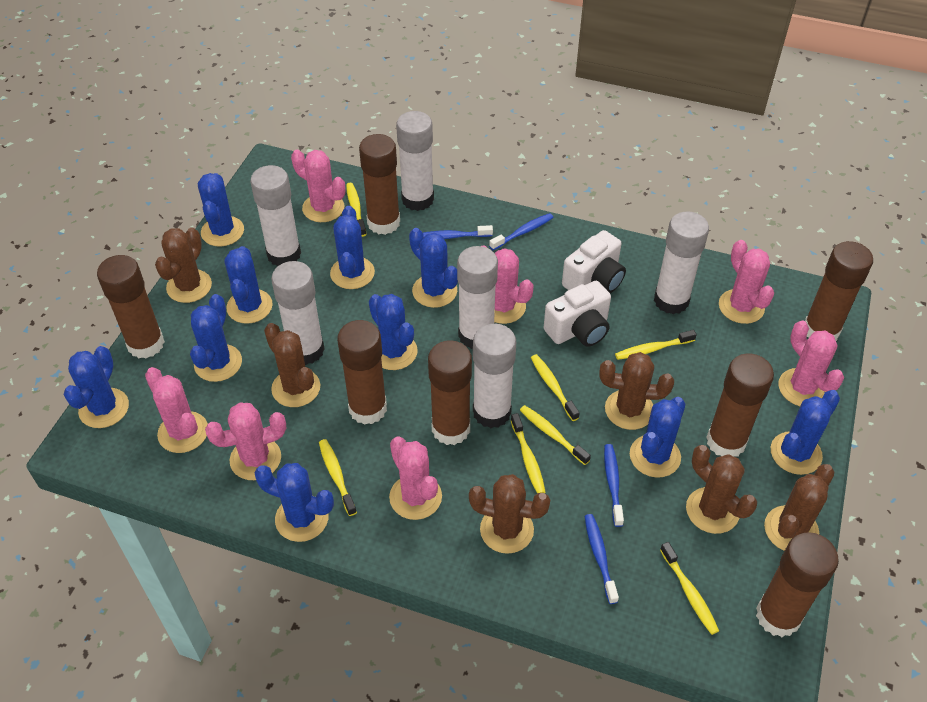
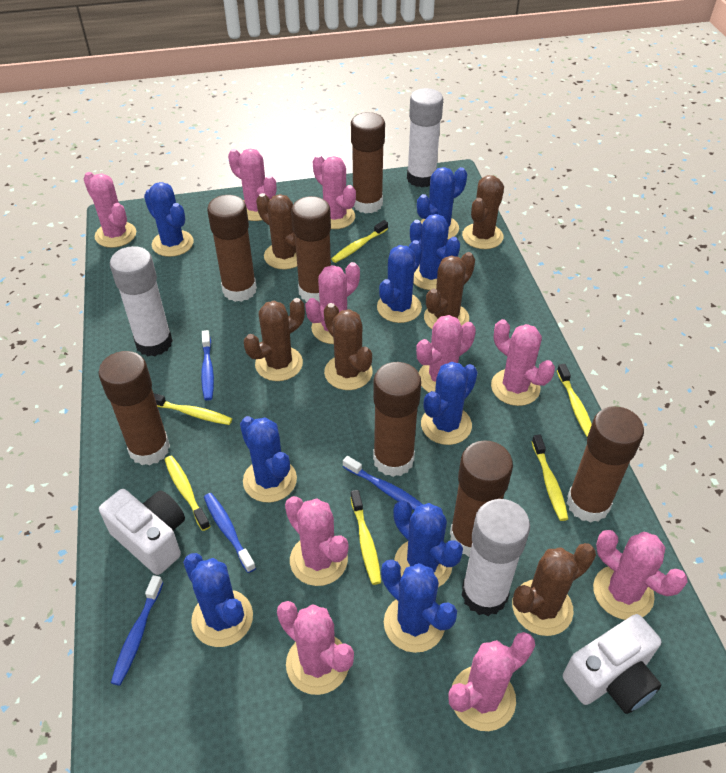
blue cactus: [64,346,129,428] [190,294,242,382] [198,173,244,247] [224,246,273,324] [255,463,334,542] [330,206,375,289] [369,294,418,370] [409,228,458,308] [630,397,685,478] [771,390,840,475] = 10 -> [144,182,194,257] [183,553,253,647] [240,416,297,503] [377,240,423,323] [381,560,457,653] [393,500,463,587] [410,214,460,290] [417,167,467,240] [421,362,478,445] = 9
pink cactus: [145,367,208,453] [205,402,286,480] [291,150,345,222] [389,437,442,520] [482,245,533,324] [719,240,774,324] [779,321,844,406] = 7 -> [84,172,136,248] [228,149,277,221] [277,601,354,695] [285,496,348,586] [305,262,360,344] [313,155,356,229] [416,315,476,392] [449,632,535,731] [491,319,555,406] [593,530,688,620] = 10
white glue stick: [250,165,301,266] [271,261,325,365] [396,111,434,211] [457,246,498,349] [473,324,516,428] [654,211,709,314] = 6 -> [110,246,173,356] [407,88,443,187] [461,499,530,616] = 3
yellow toothbrush: [319,439,357,516] [346,183,367,237] [511,413,546,493] [520,405,591,465] [531,354,580,421] [615,330,697,360] [660,542,719,635] = 7 -> [153,393,232,425] [164,456,210,531] [331,220,388,263] [351,490,381,585] [532,435,568,521] [557,364,592,437] = 6

